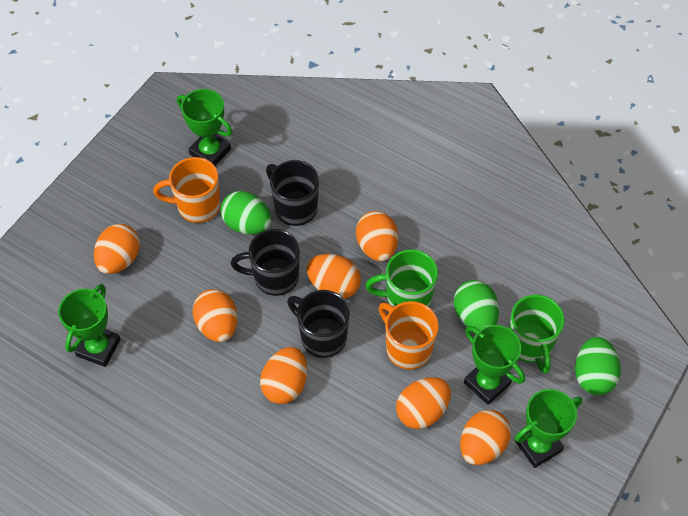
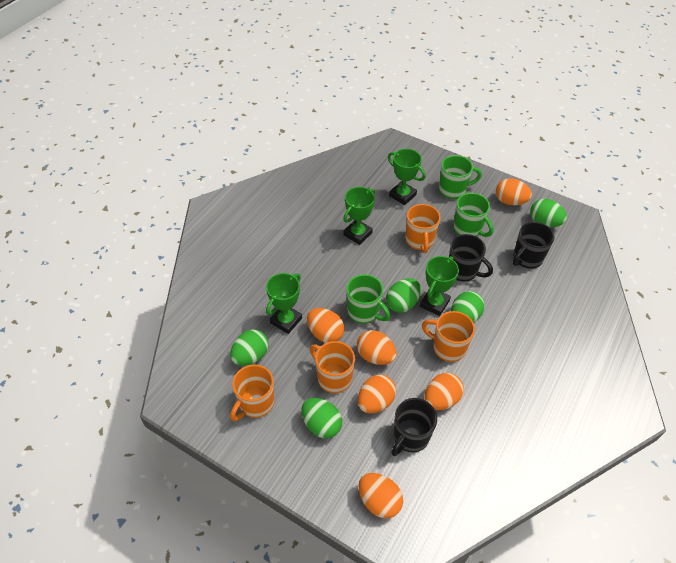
green egg: [220,191,271,234] [454,280,499,330] [575,337,621,395] = 3 -> [230,329,268,366] [301,398,342,439] [386,278,421,313] [451,291,484,323] [530,199,567,227] = 5
green mug: [365,249,438,307] [509,295,564,374] = 2 -> [346,274,390,324] [439,155,482,199] [453,193,493,237] = 3
orange egg: [94,224,140,274] [193,289,238,342] [260,347,307,404] [306,254,361,299] [356,211,398,262] [396,377,451,429] [460,410,511,465] = 7 -> [307,308,344,343] [357,330,396,365] [358,375,396,413] [358,473,403,518] [425,373,464,410] [496,178,532,205] = 6
orange mug: [153,157,220,223] [378,301,439,369] = 2 -> [230,365,274,421] [310,341,355,393] [405,204,441,253] [422,311,475,362] = 4

